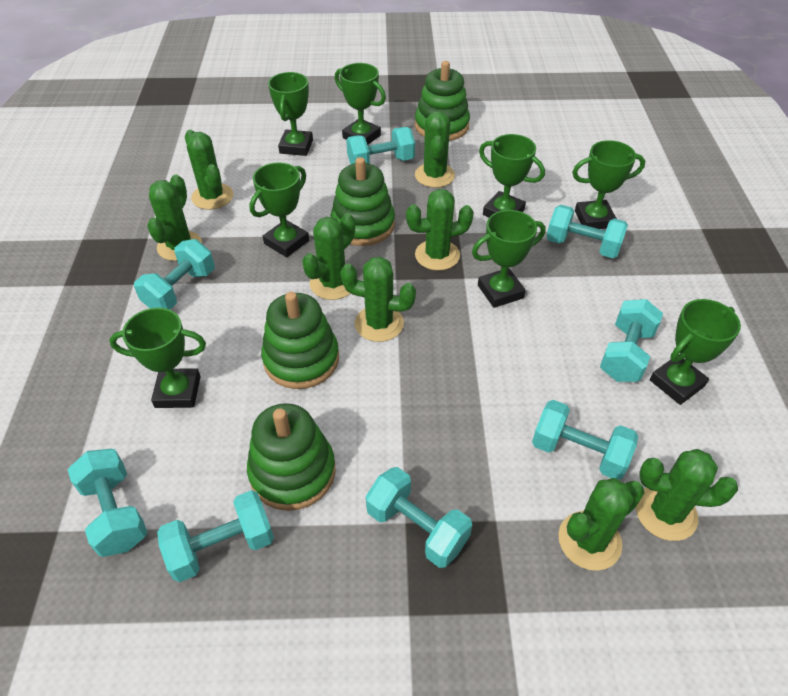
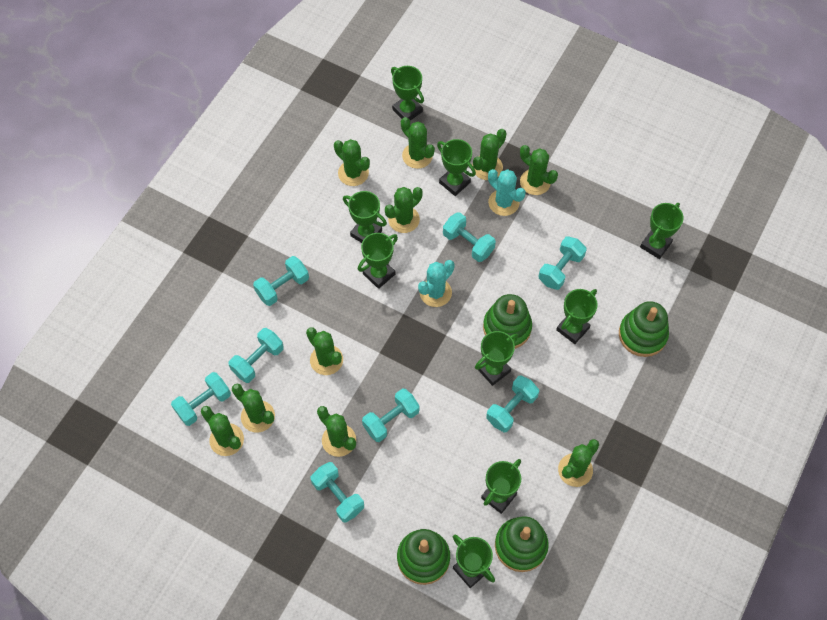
green cactus: [147,175,202,261] [185,130,233,210] [302,213,355,300] [340,257,416,342] [406,189,474,271] [415,111,455,188] [558,478,644,571] [635,449,738,541] = 8 -> [201,406,244,456] [232,383,275,433] [306,327,343,375] [317,406,356,457] [334,139,370,186] [385,187,423,233] [401,117,435,169] [472,129,507,180] [520,145,558,195] [558,439,599,487] = 10
green trophy: [109,308,206,408] [250,162,309,257] [268,72,313,156] [335,63,386,145] [472,210,546,308] [479,134,545,217] [572,140,645,229] [650,299,741,405] = 8 -> [343,191,387,243] [358,233,398,289] [391,66,424,120] [437,139,476,196] [453,534,495,588] [475,331,519,386] [481,459,521,514] [556,289,598,344] [640,203,684,259] = 9
turquoise cactus: none = 0 -> [418,260,455,307] [488,169,526,216] = 2

